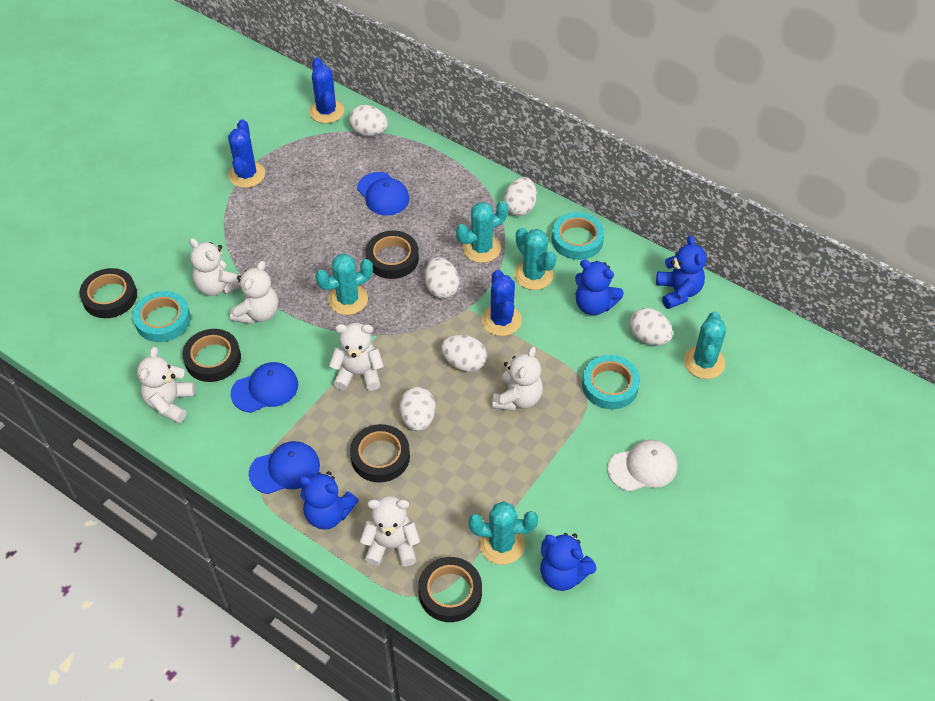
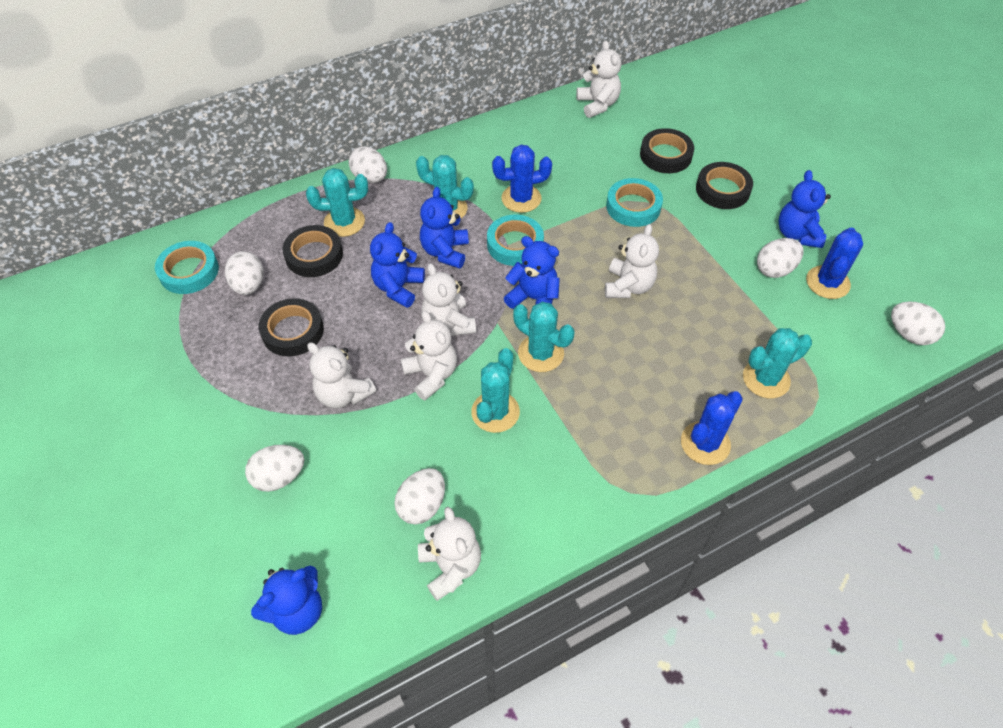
black tape: [79,268,137,318] [183,329,241,382] [350,424,410,483] [366,231,419,279] [418,557,482,622] = 5 -> [259,298,324,356] [282,225,343,277] [640,128,694,173] [696,162,753,209] = 4
blue cap: [231,362,298,413] [249,441,320,494] [357,172,409,216] = 3 -> none = 0
blue teddy bear: [299,471,359,530] [540,533,597,591] [575,260,624,315] [656,235,706,309] = 4 -> [251,566,322,635] [370,222,425,308] [420,187,469,269] [504,236,560,309] [778,170,831,248] = 5
white cap: [608,440,677,492] = 1 -> none = 0

